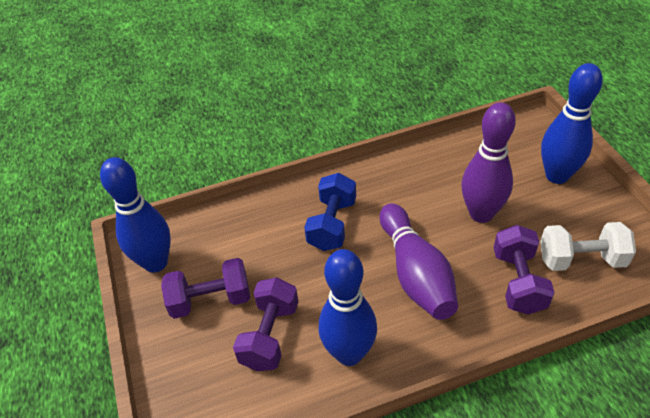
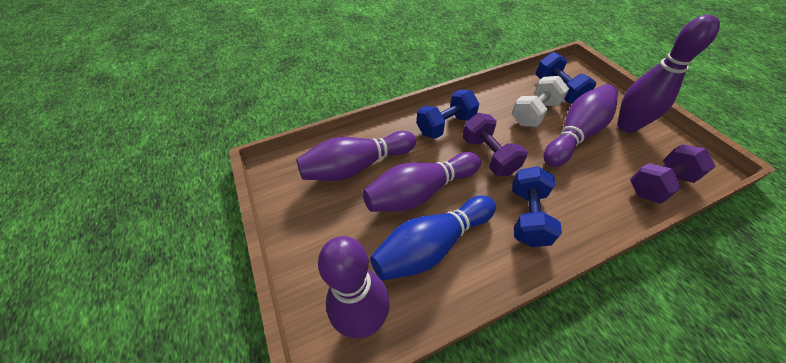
blue bowling pin: [100,157,171,273] [319,249,377,366] [541,63,603,184] = 3 -> [370,195,496,281] = 1
blue dumbbell: [304,173,356,251] = 1 -> [417,90,480,139] [512,166,562,247] [535,52,596,104] = 3
purple bowling pin: [379,203,458,320] [461,102,516,223] = 2 -> [296,131,416,181] [318,236,390,338] [363,152,481,212] [544,84,618,167] [617,15,720,133] = 5
purple dumbbell: [161,258,250,319] [233,277,299,371] [494,225,555,315] = 3 -> [462,113,527,176] [630,144,716,204] = 2

